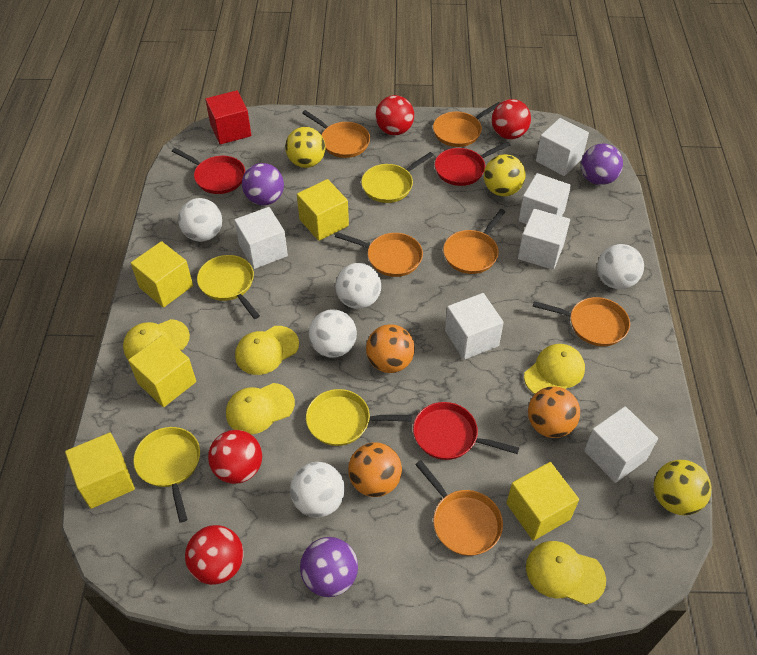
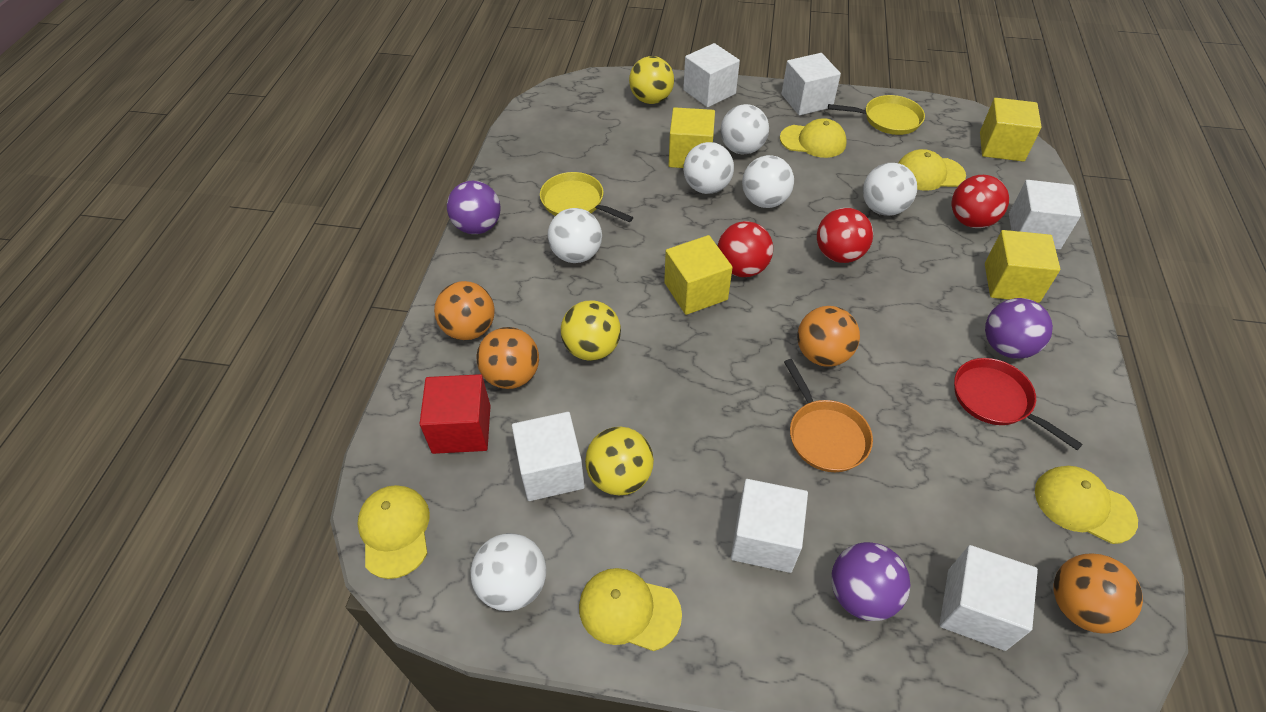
orange ball: [348,443,402,497] [366,324,415,373] [528,386,580,438] = 3 -> [434,281,495,340] [476,327,539,389] [797,306,860,367] [1054,553,1143,634] = 4
orange pan: [302,110,370,158] [335,232,423,277] [415,460,503,556] [433,102,500,147] [443,209,506,274] [533,297,630,346] = 6 -> [784,359,873,472] = 1
red ball: [185,525,244,585] [208,430,262,484] [376,95,414,135] [492,99,531,139] = 4 -> [718,221,773,277] [817,208,873,263] [951,175,1009,228] = 3
red pan: [172,148,245,194] [413,402,519,460] [435,141,510,186] = 3 -> [954,358,1083,450] = 1
white ball: [178,198,222,242] [290,462,345,517] [309,309,357,358] [335,263,381,309] [597,244,644,289] = 5 -> [471,533,547,611] [547,208,602,263] [683,142,734,194] [720,104,769,155] [742,155,794,208] [863,163,917,216] = 6
yellow cube: [65,433,135,509] [128,335,196,407] [131,241,193,308] [297,179,349,241] [506,462,579,541] = 5 -> [664,235,733,315] [669,107,715,168] [980,98,1042,162] [985,230,1060,303] = 4
yellow pan: [133,427,200,523] [197,255,260,319] [306,389,412,446] [361,152,434,203] = 4 -> [540,172,633,222] [828,95,925,135] = 2

